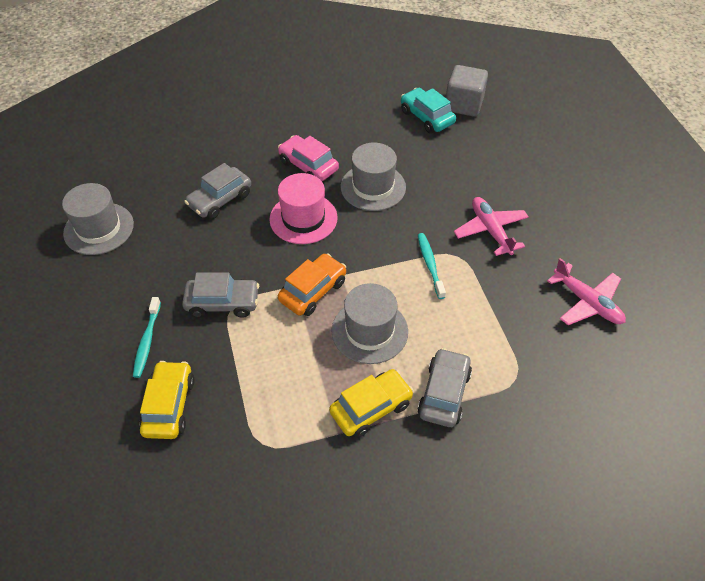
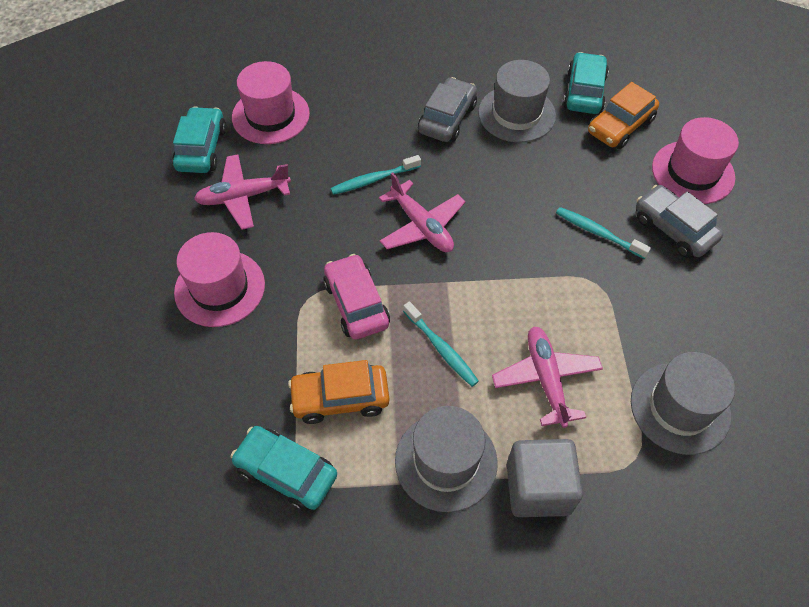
grey car: [182,273,259,318] [184,163,251,219] [418,348,472,427] = 3 -> [418,77,477,142] [636,185,723,258] = 2
orange car: [278,253,346,316] = 1 -> [288,360,389,424] [588,82,659,149] = 2
pink hat: [269,173,338,244] = 1 -> [174,232,265,327] [232,61,310,144] [652,117,739,204] = 3
pink plane: [454,197,529,256] [547,258,626,325] = 2 -> [194,154,291,230] [379,172,465,252] [492,326,603,428] = 3
turquoise car: [401,88,456,133] = 1 -> [172,106,226,173] [231,426,337,512] [563,52,609,114] = 3
turquoise toothbrush: [133,297,161,378] [418,233,446,299] = 2 -> [331,155,421,195] [403,302,479,387] [556,207,651,259] = 3
yellow car: [139,361,194,439] [329,369,414,438] = 2 -> none = 0

